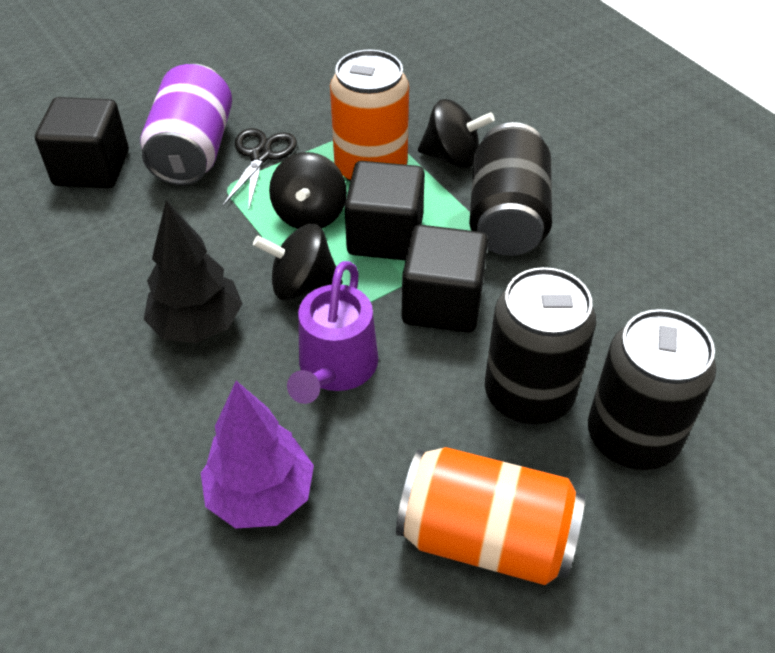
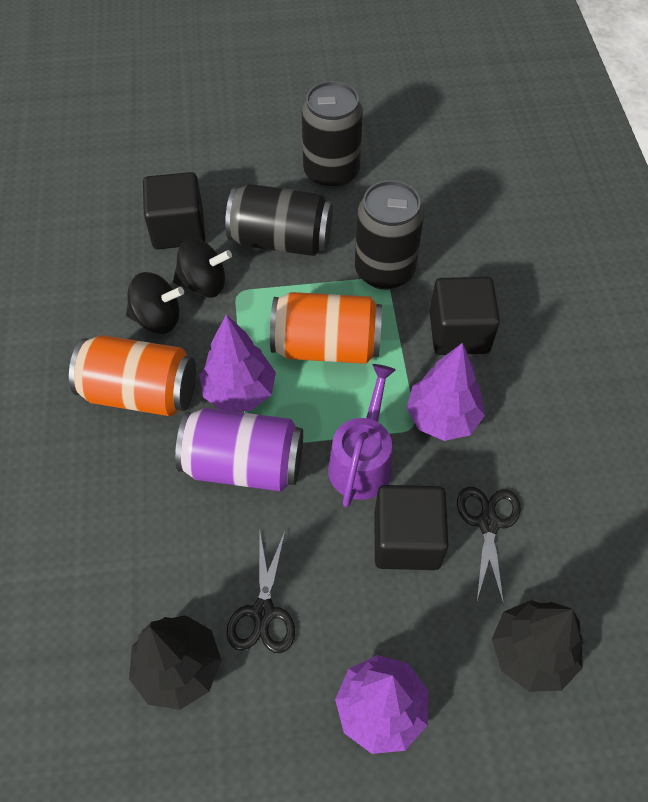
black scissors: [223,128,297,209] = 1 -> [226,532,295,653] [457,487,521,605] = 2
black spinning top: [253,224,342,300] [269,152,347,229] [418,99,495,168] = 3 -> [126,272,184,334] [173,238,232,298] = 2
black tree: [144,200,242,343] = 1 -> [129,615,221,710] [492,600,583,692] = 2
purple tree: [201,381,314,529] = 1 -> [200,314,276,411] [335,655,428,754] [407,343,485,441] = 3

